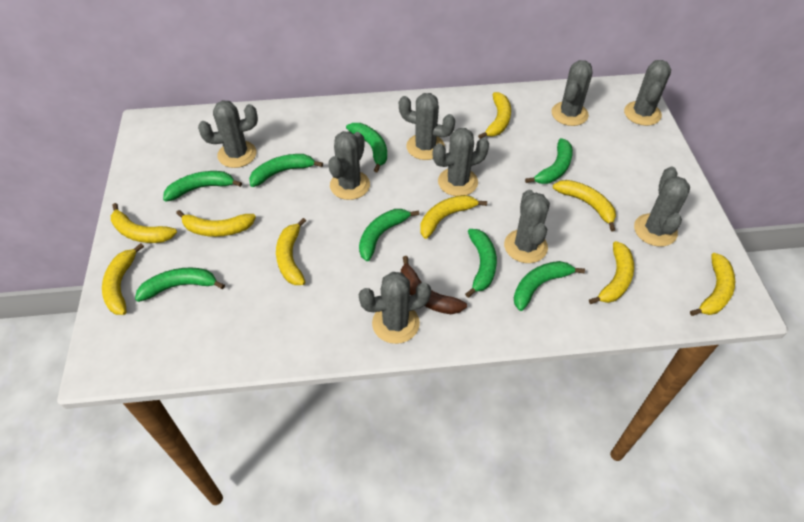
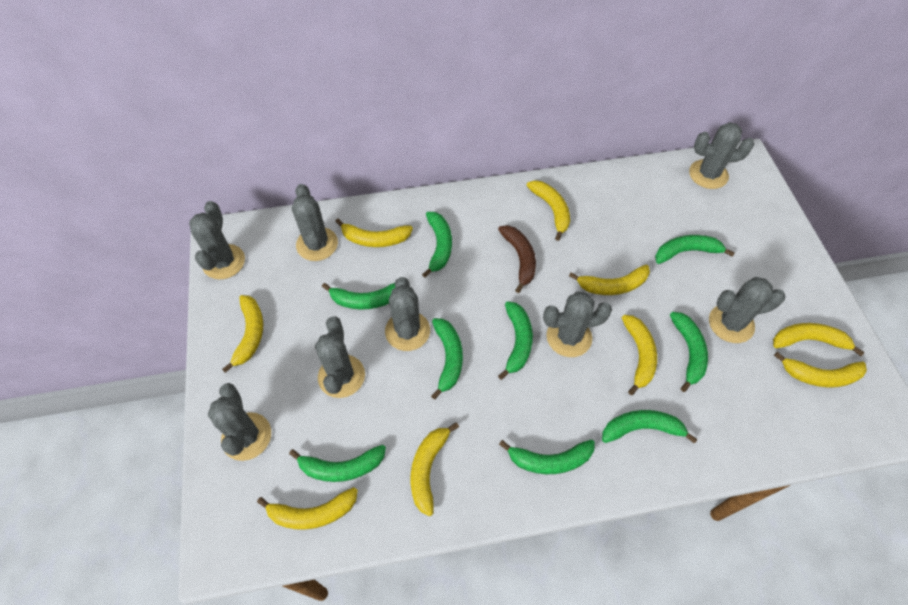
green banana: [135,267,225,302] [163,171,242,202] [249,154,323,187] [346,123,387,172] [359,209,419,261] [465,229,497,298] [514,261,585,311] [525,138,573,184] = 8 -> [289,445,386,482] [322,283,395,310] [422,212,452,278] [431,318,463,399] [498,301,533,380] [499,440,595,474] [602,410,698,444] [655,235,735,264] [670,312,708,392] = 9
grey cactus: [198,100,258,168] [328,131,370,200] [358,272,431,344] [399,93,455,160] [432,128,489,196] [504,190,550,263] [551,60,593,126] [624,60,671,126] [634,167,690,247] = 9 -> [189,201,245,279] [208,383,271,461] [292,184,338,261] [315,316,365,398] [385,277,430,351] [543,291,612,357] [689,122,754,189] [709,277,785,343] = 8

